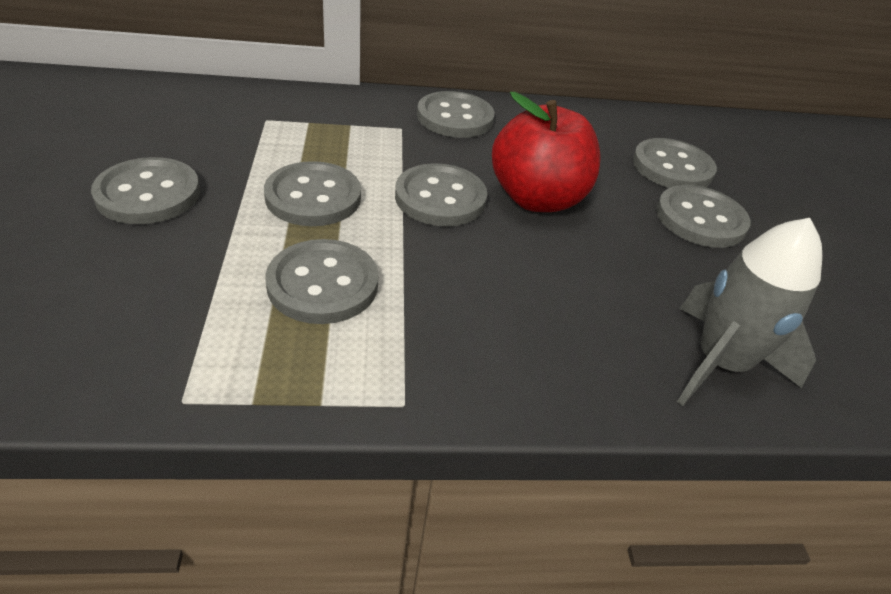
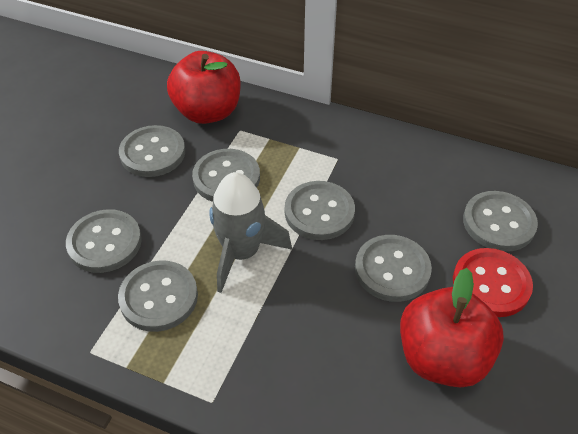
red apple: [492,92,600,212] = 1 -> [167,51,241,124] [400,268,504,388] = 2
red button: none = 0 -> [453,248,533,317] = 1

